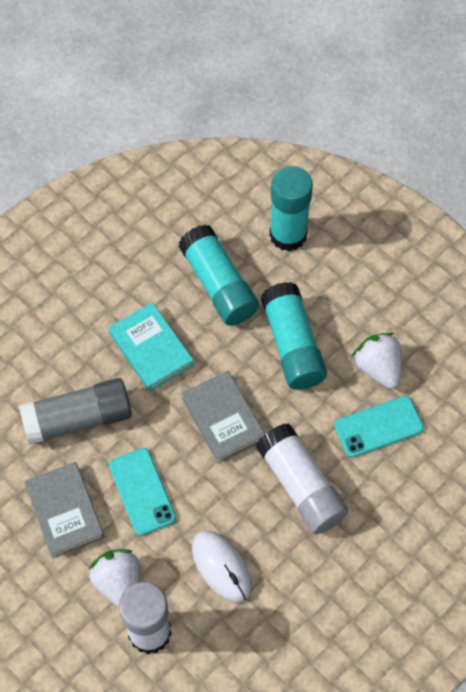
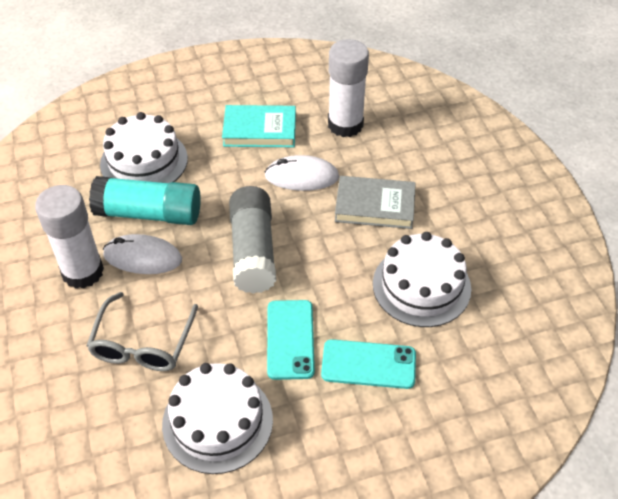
grey book: [24,462,105,559] [181,371,265,463] = 2 -> [335,176,416,229] = 1
grey glasses: none = 0 -> [86,292,198,371] = 1
turquoise glue stick: [178,225,259,326] [261,282,327,390] [269,166,313,251] = 3 -> [89,176,201,225] = 1
white cake: none = 0 -> [100,112,188,183] [162,363,273,474] [373,232,471,327] = 3
white mouse: [192,531,251,603] = 1 -> [103,234,182,274] [264,155,339,191] = 2
white strawberry: [89,549,140,607] [352,333,402,389] = 2 -> none = 0

